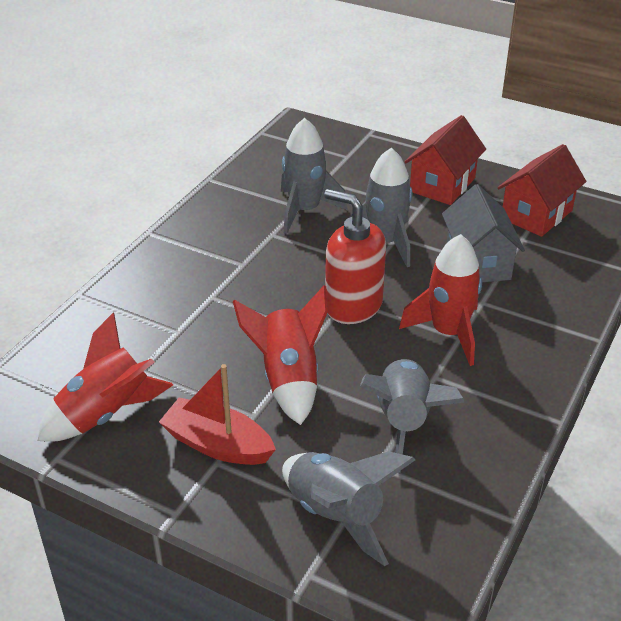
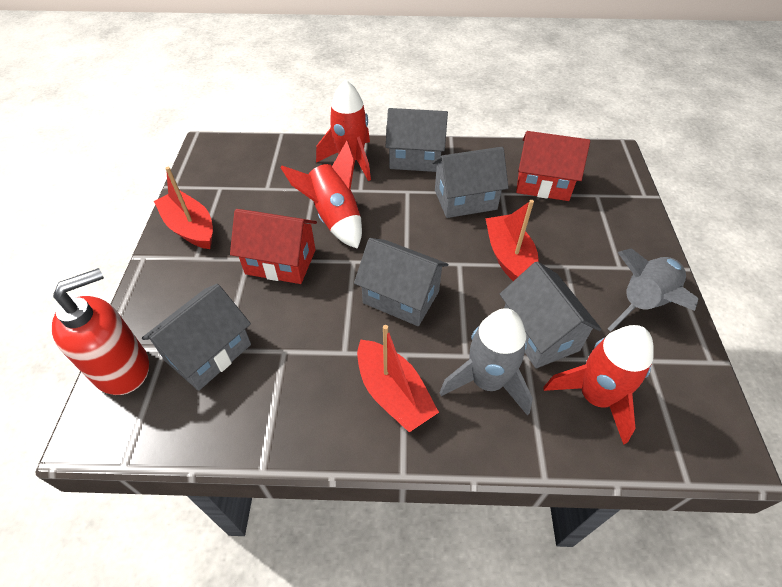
grey house: [442,184,525,282] = 1 -> [142,284,251,391] [354,238,448,326] [386,108,448,172] [432,147,509,218] [500,261,602,368] = 5
grey rocket: [281,118,348,234] [282,451,415,566] [349,148,412,267] [359,359,465,473] = 4 -> [439,308,533,416] [608,248,698,332] = 2
red boat: [159,364,276,465] = 1 -> [154,167,213,249] [357,325,439,432] [485,200,539,281] = 3

